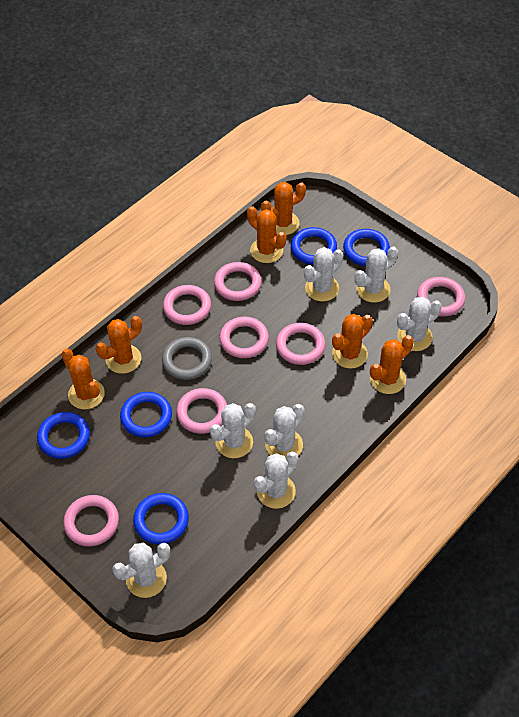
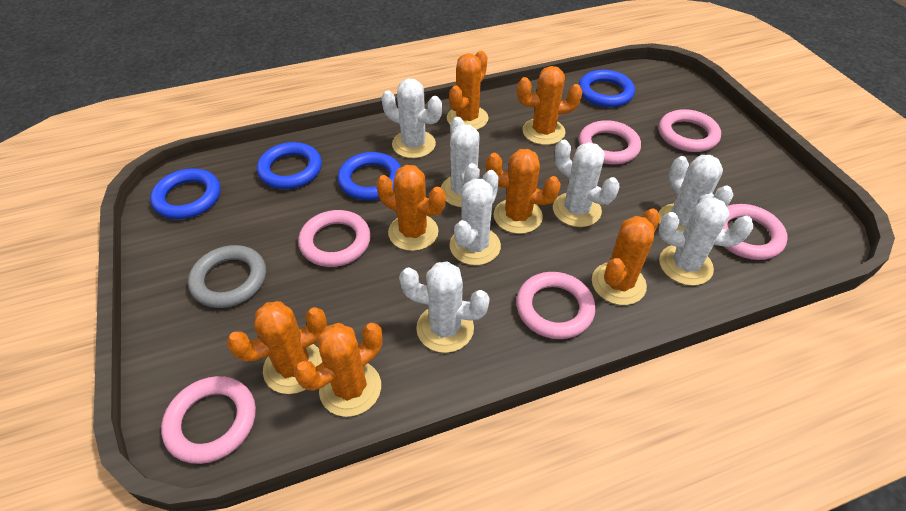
blue ring: [37,412,90,459] [120,392,172,437] [133,493,189,544] [291,227,337,265] [343,229,390,266] = 5 -> [150,168,221,219] [257,142,322,189] [338,152,401,200] [579,70,635,107] = 4
orange cactus: [61,348,105,409] [96,316,142,374] [247,206,286,263] [261,182,306,235] [332,314,373,369] [370,335,414,394] = 6 -> [226,301,327,394] [294,323,383,417] [376,165,446,251] [447,51,489,130] [486,149,561,234] [517,66,582,145] [592,208,660,305] = 7
pink ring: [63,495,119,547] [163,285,211,325] [176,388,227,434] [214,262,261,301] [219,316,269,358] [276,323,326,365] [417,277,465,317] = 7 -> [161,376,256,464] [298,210,371,267] [516,272,596,339] [579,120,641,164] [659,109,721,152] [723,204,788,260] = 6

